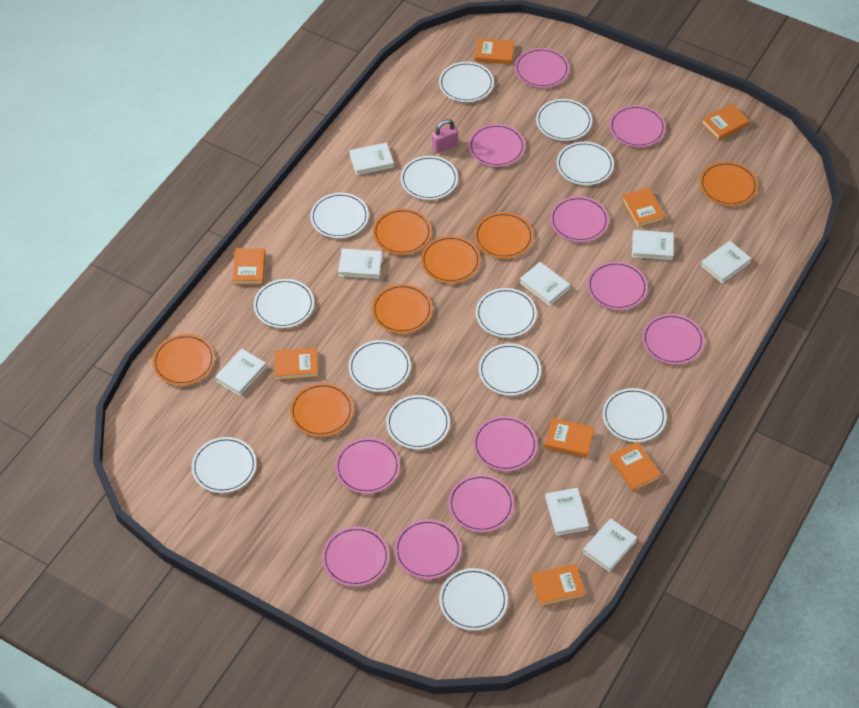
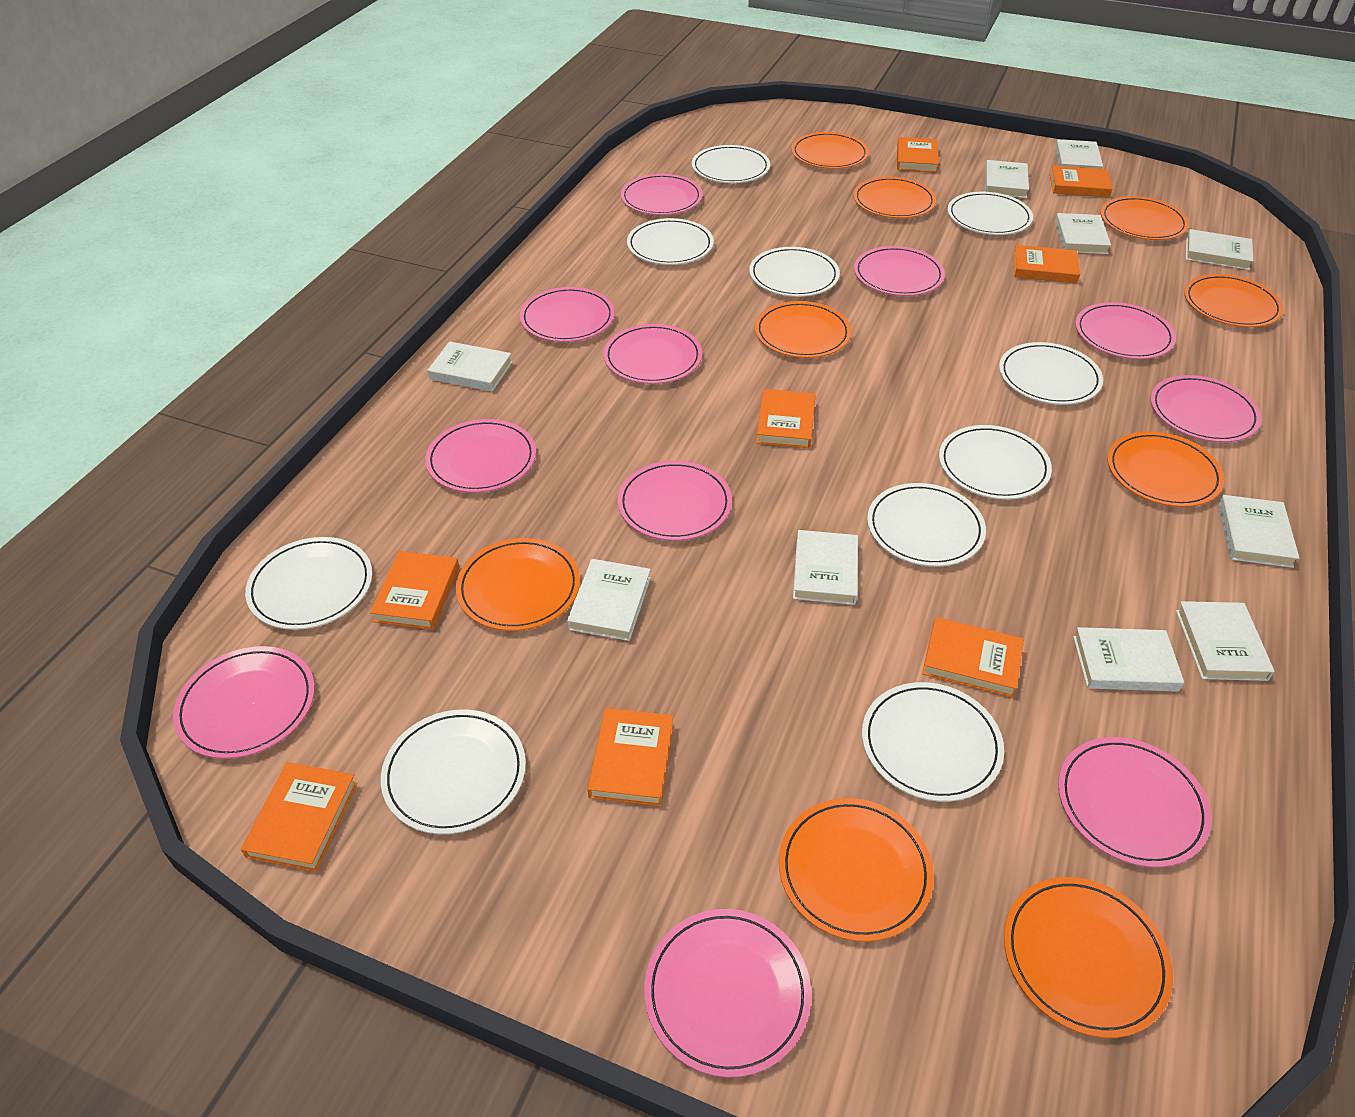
orange plate: [152,334,215,386] [290,383,354,437] [372,284,433,333] [373,208,432,255] [421,236,481,283] [474,212,534,259] [700,161,758,206] = 7 -> [456,538,580,631] [755,301,851,358] [779,798,934,942] [791,132,869,169] [853,177,936,218] [1004,877,1173,1038] [1101,196,1189,240] [1107,431,1224,507] [1184,274,1284,327] = 9
pink padlock: [432,119,458,153] = 1 -> none = 0
white book: [215,349,266,396] [338,248,382,279] [349,143,394,175] [519,262,570,306] [545,488,589,536] [583,518,637,572] [632,230,674,260] [701,241,751,283] = 8 -> [428,341,512,392] [567,559,651,641] [793,530,858,605] [985,160,1029,198] [1055,139,1103,169] [1055,213,1111,254] [1073,627,1184,692] [1176,601,1275,681] [1186,229,1253,270] [1218,495,1300,568] = 10
white plate: [191,437,257,493] [253,279,314,328] [310,193,369,238] [348,340,411,392] [386,395,450,449] [401,156,458,200] [439,62,494,102] [439,568,508,631] [476,288,537,338] [479,343,541,396] [536,99,592,141] [557,141,614,185] [602,388,667,442] = 13 -> [245,537,372,630] [381,709,526,834] [627,218,714,265] [692,145,770,183] [749,247,840,297] [862,682,1004,802] [867,483,986,567] [939,425,1052,500] [947,192,1033,235] [999,342,1103,405] = 10

